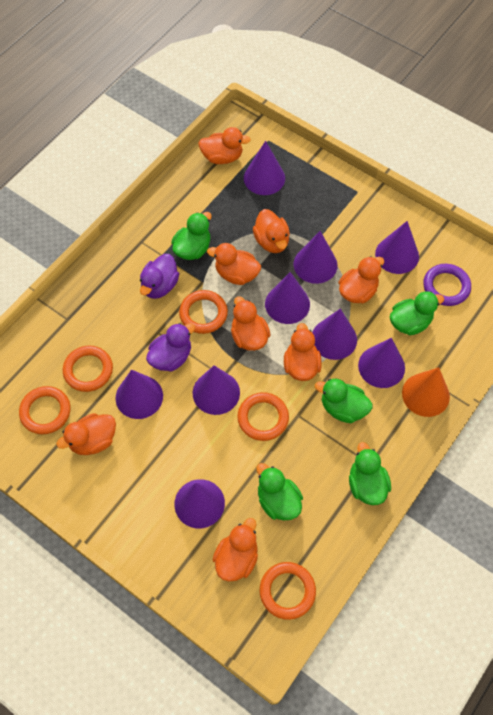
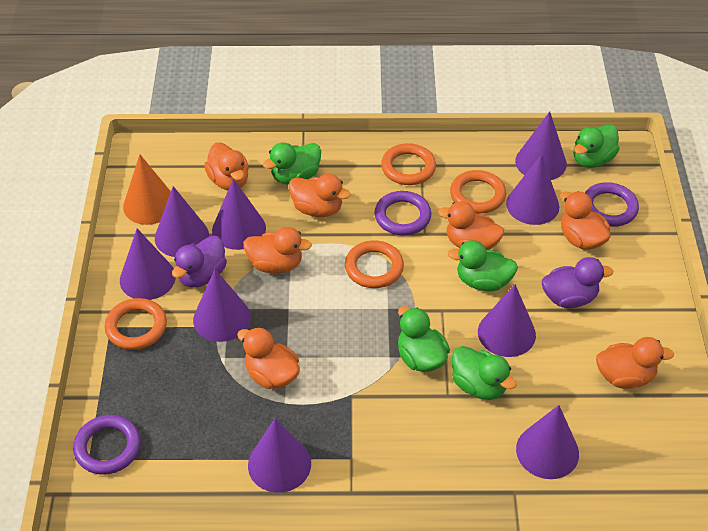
orange duck: [56,413,116,455] [198,127,251,164] [207,243,261,285] [213,518,258,582] [231,296,271,351] [253,209,290,253] [284,323,322,381] [339,256,384,304] = 8 -> [204,142,249,190] [237,327,300,389] [243,227,312,273] [288,174,351,217] [438,201,504,250] [560,191,610,250] [596,337,674,389] = 7
orange ring: [19,386,71,434] [63,346,113,392] [179,290,228,334] [237,392,289,441] [259,562,316,620] = 5 -> [105,298,167,350] [345,240,404,288] [381,143,436,185] [450,170,506,214] = 4
purple ring: [423,264,471,306] = 1 -> [73,415,141,475] [374,191,431,236] [585,182,639,227] = 3

